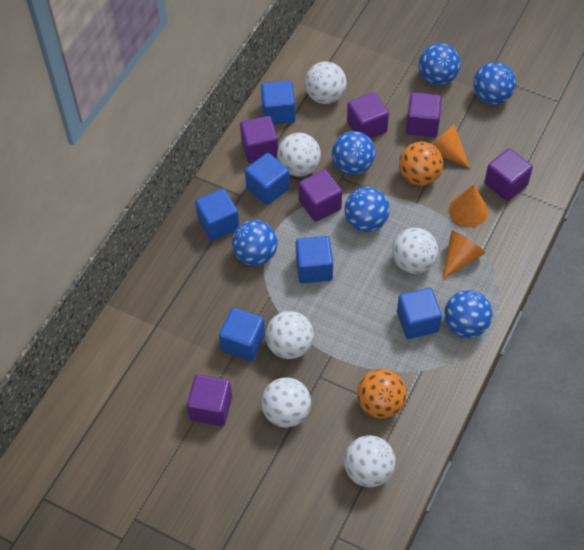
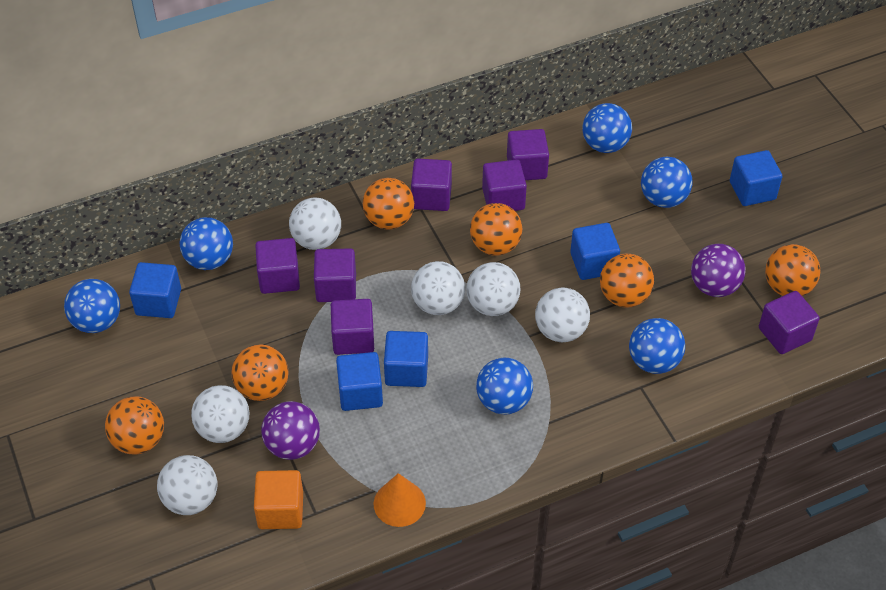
blue cube: [195,189,239,241] [219,308,265,361] [245,153,290,205] [261,81,296,125] [296,236,333,283] [397,288,442,339] = 6 -> [129,262,181,318] [336,352,383,411] [384,331,428,387] [570,223,620,280] [730,150,783,206] = 5
orange ball: [357,369,407,419] [399,141,443,186] = 2 -> [105,396,164,455] [231,344,289,401] [363,178,414,229] [470,203,522,256] [600,254,654,308] [765,244,821,296] = 6
orange cone: [433,124,470,168] [442,230,485,280] [449,185,488,227] = 3 -> [374,473,426,527] = 1
orange cube: none = 0 -> [254,470,303,529] = 1
purple ball: none = 0 -> [261,401,320,460] [691,244,745,297] = 2
purple cube: [187,375,232,426] [240,116,278,163] [298,169,342,222] [347,92,389,139] [406,92,442,137] [485,148,533,201] = 6 -> [255,238,300,294] [314,248,356,302] [331,299,374,355] [411,159,452,211] [482,159,527,211] [507,129,549,180] [759,291,820,354] = 7

